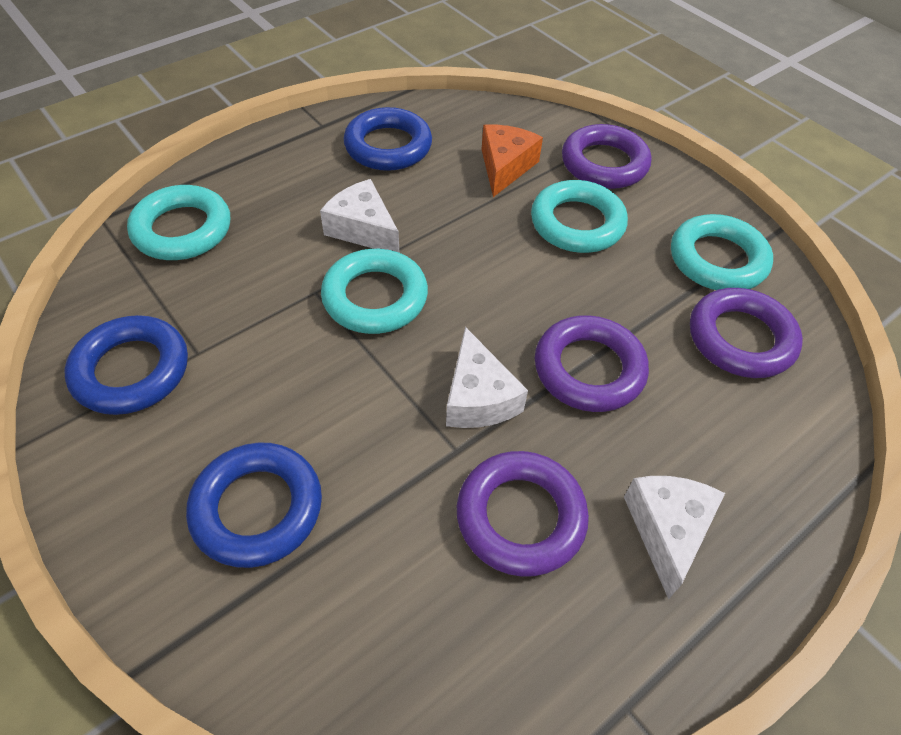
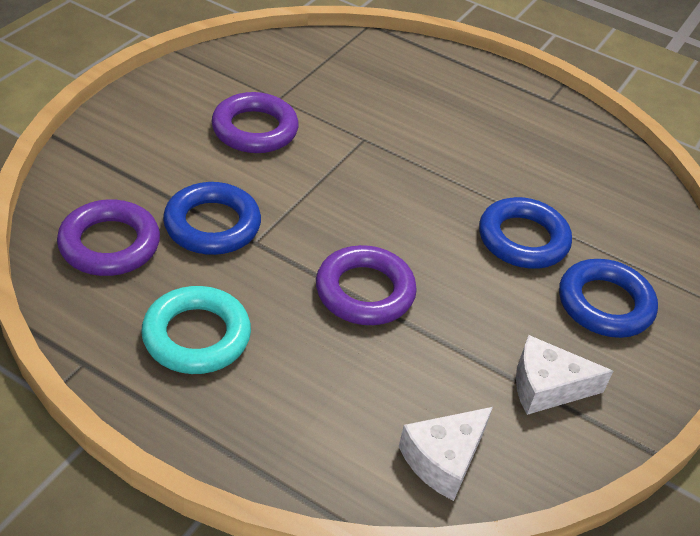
orange cheese: [482,124,543,197] = 1 -> none = 0
purple ring: [457,451,589,577] [535,315,649,412] [562,124,651,189] [690,288,803,378] = 4 -> [57,199,160,276] [211,92,299,153] [316,245,417,325] = 3
turquoise ring: [127,185,230,260] [321,249,428,334] [531,180,628,253] [671,214,773,290] = 4 -> [141,286,251,374] = 1
white cheese: [320,179,399,252] [446,327,528,428] [624,476,725,599] = 3 -> [399,407,493,501] [516,335,613,415] = 2

